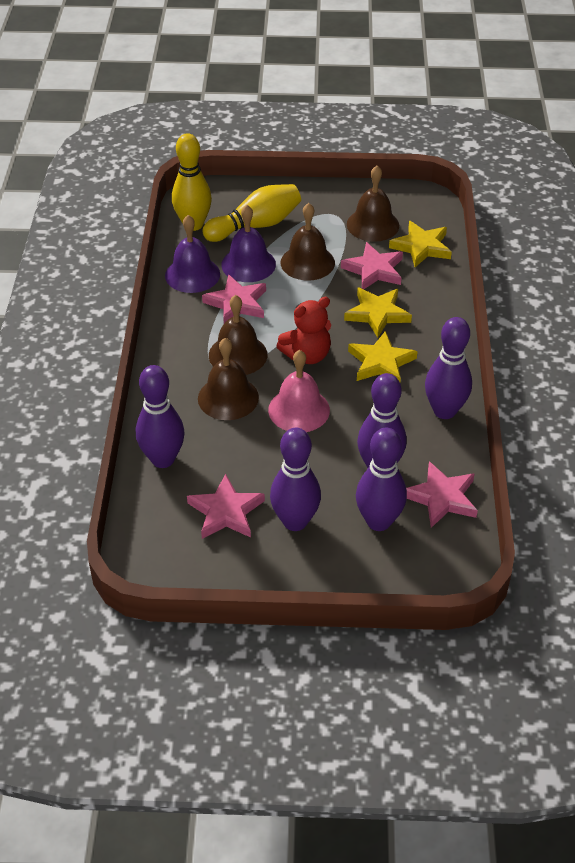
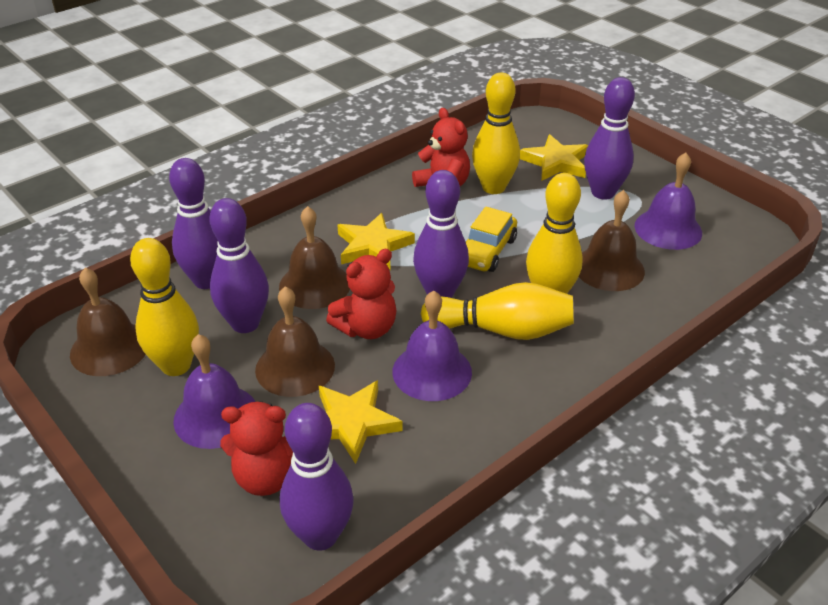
pink bell: [268,350,330,432] = 1 -> none = 0
pink star: [187,474,265,539] [202,274,266,323] [341,242,403,289] [406,461,478,528] = 4 -> none = 0
purple bell: [165,215,220,293] [221,205,276,282] = 2 -> [173,334,256,449] [392,290,472,401] [634,153,702,250] = 3
red teddy bear: [276,297,331,364] = 1 -> [220,401,293,496] [326,249,396,339] [412,108,470,187] = 3
yellow bowling pin: [172,133,212,231] [202,184,301,242] = 2 -> [130,238,199,376] [421,282,574,340] [472,73,520,194] [526,173,583,294] = 4
yellow car: none = 0 -> [466,207,517,272] = 1

